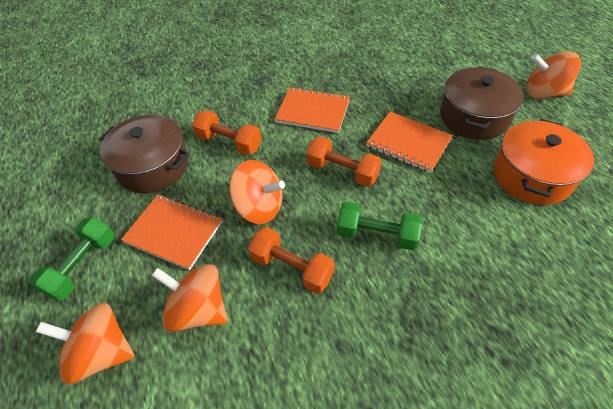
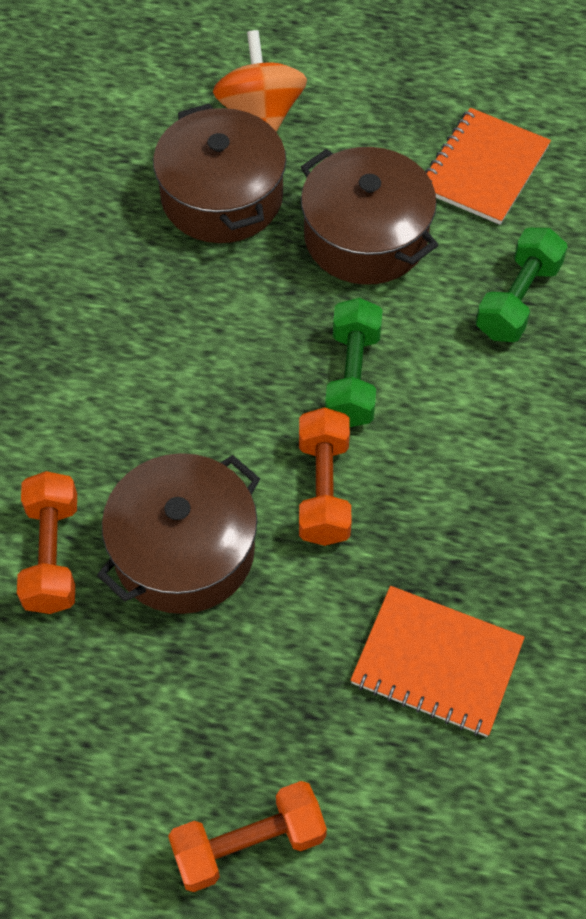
brown pot: [99,114,190,193] [440,66,524,140] = 2 -> [97,453,260,614] [153,104,286,243] [301,147,438,285] = 3
orange notebook: [121,194,222,270] [275,87,350,133] [366,112,453,173] = 3 -> [350,586,525,737] [425,108,551,225] = 2
orange pot: [493,119,594,205] = 1 -> none = 0
orange spinning top: [36,302,134,385] [151,264,227,332] [229,160,285,224] [526,51,581,99] = 4 -> [213,30,307,132] = 1

